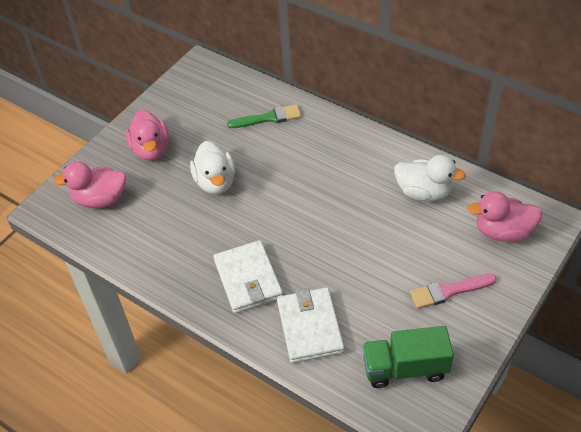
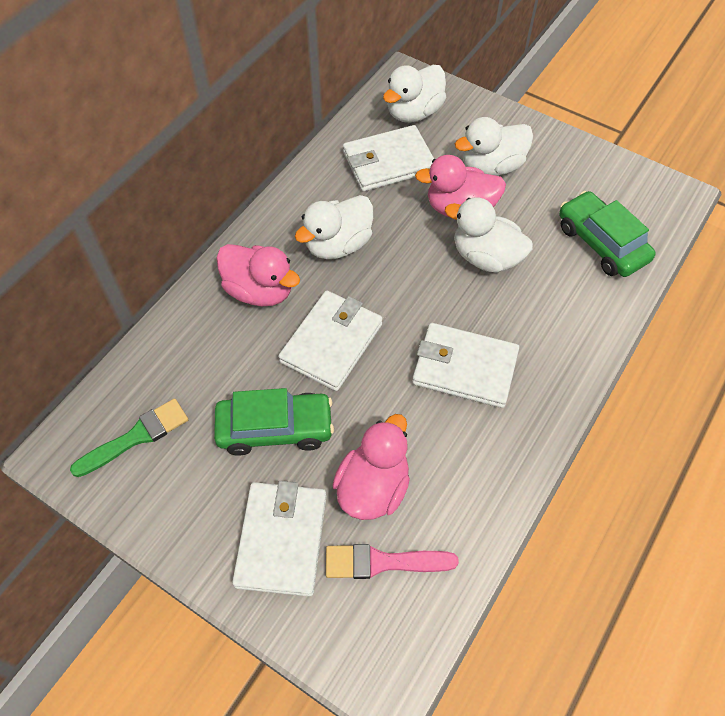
green car: none = 0 -> [214,388,334,456] [559,191,656,277] = 2
green truck: [363,326,454,388] = 1 -> none = 0
white duck: [190,141,235,194] [394,155,466,201] = 2 -> [295,195,373,259] [383,65,446,123] [445,197,533,273] [455,117,533,176] = 4
white wallet: [213,240,283,314] [277,288,344,363] = 2 -> [232,481,327,597] [278,290,383,391] [343,125,434,191] [412,323,519,408] = 4

